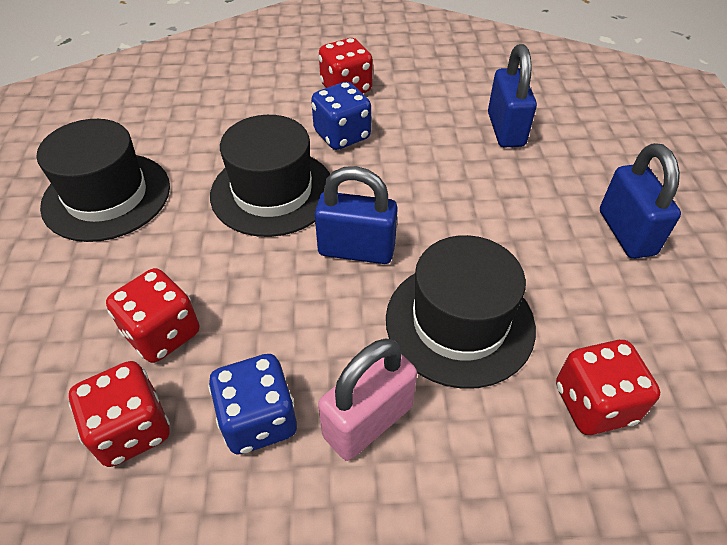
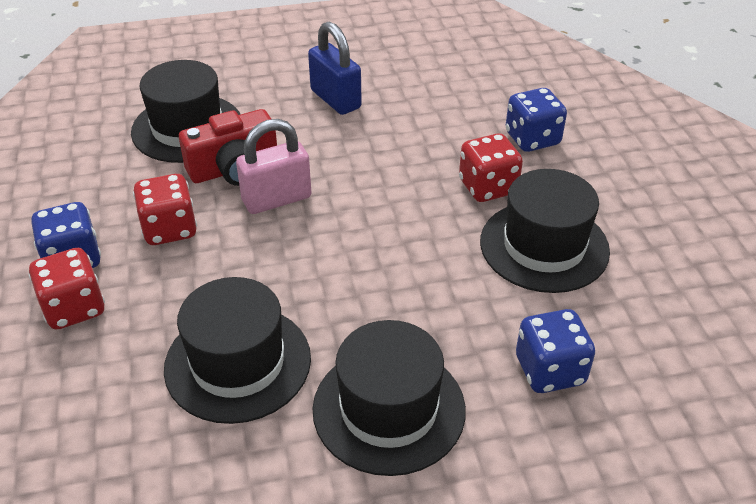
black hat: [37,119,170,242] [210,115,330,237] [386,235,536,389] = 3 -> [131,60,241,163] [164,277,311,424] [312,320,466,476] [480,169,610,293] = 4
blue dice: [208,354,297,455] [311,82,371,150] = 2 -> [31,202,101,268] [505,88,567,152] [516,309,595,393] = 3
blue padlock: [315,166,398,264] [488,44,537,148] [600,143,681,259] = 3 -> [308,22,362,115] = 1
red camera: none = 0 -> [179,109,277,186] = 1
red dice: [69,361,170,467] [106,268,199,363] [319,38,373,93] [556,340,660,435] = 4 -> [28,248,105,330] [133,174,197,245] [459,133,523,202] = 3

